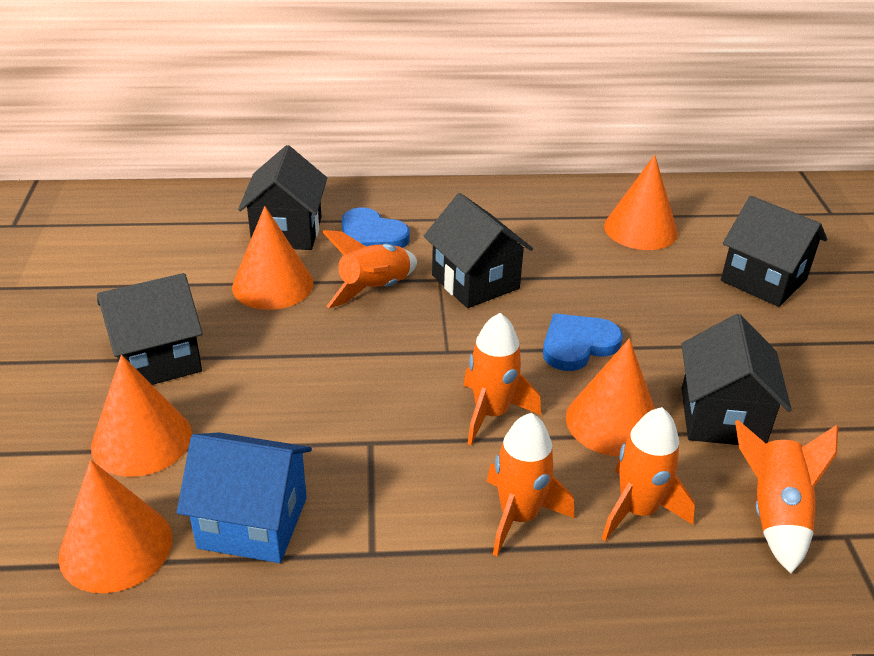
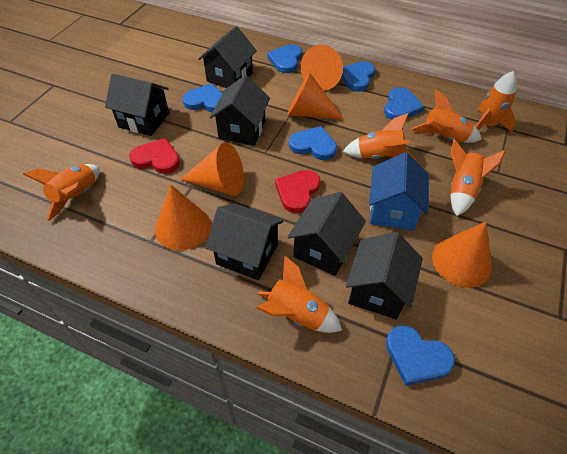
black house: [97,273,203,385] [238,145,327,250] [424,193,533,308] [681,314,792,445] [721,196,827,307] = 5 -> [105,74,169,136] [198,26,257,88] [206,203,283,280] [210,75,270,146] [287,192,366,276] [346,232,423,320] = 6
blue heart: [342,207,410,248] [543,314,623,371] = 2 -> [182,83,222,112] [267,44,302,73] [289,126,337,160] [341,61,376,92] [384,87,424,120] [386,325,455,386] = 6
orange rocket: [323,230,417,308] [463,313,541,445] [487,413,574,556] [602,407,695,541] [735,420,838,574] = 5 -> [23,164,100,221] [256,255,342,333] [343,113,416,160] [411,89,481,143] [450,139,506,216] [475,71,517,132] = 6
red heart: none = 0 -> [129,138,180,174] [275,170,321,213] = 2

